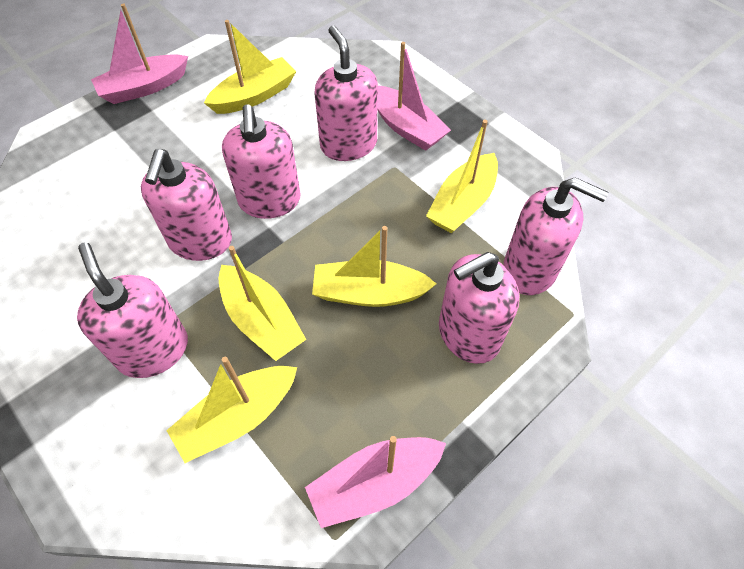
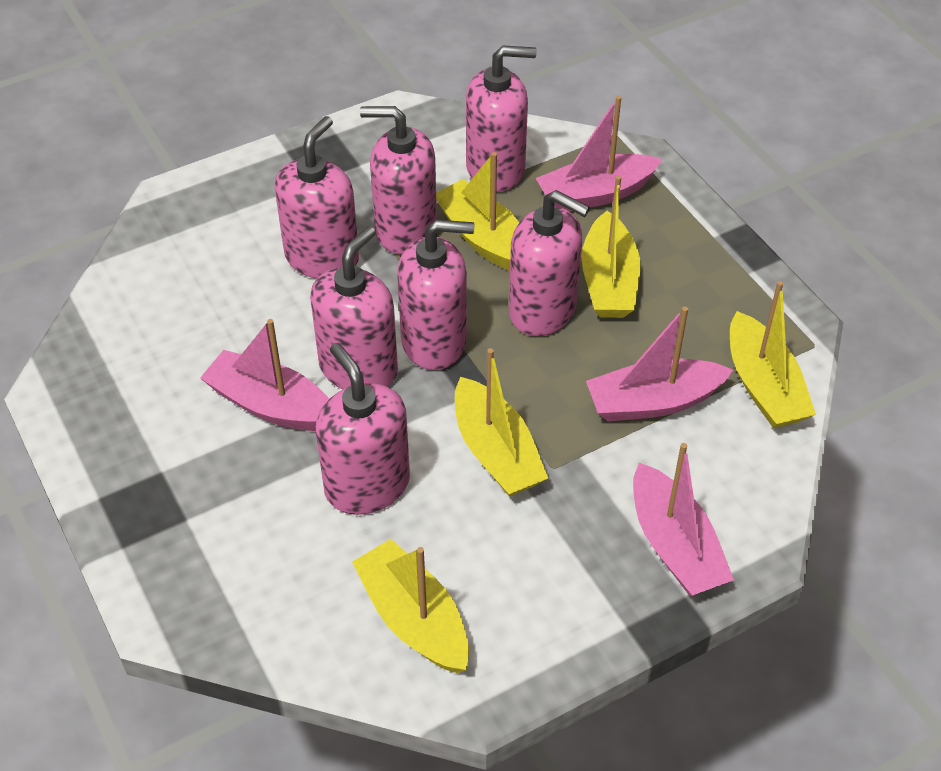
pink boat: [91,3,188,104] [305,436,446,528] [378,42,451,151] = 3 -> [200,319,329,431] [536,96,662,211] [586,306,733,422] [633,443,734,596] = 4
pink soap dispenser: [77,242,188,378] [141,149,232,261] [222,104,301,219] [314,25,378,161] [439,252,520,364] [503,177,609,295] = 6 -> [275,116,359,279] [310,226,398,389] [316,343,410,515] [360,106,437,254] [397,220,474,370] [466,45,537,192] [509,190,590,336] = 7

